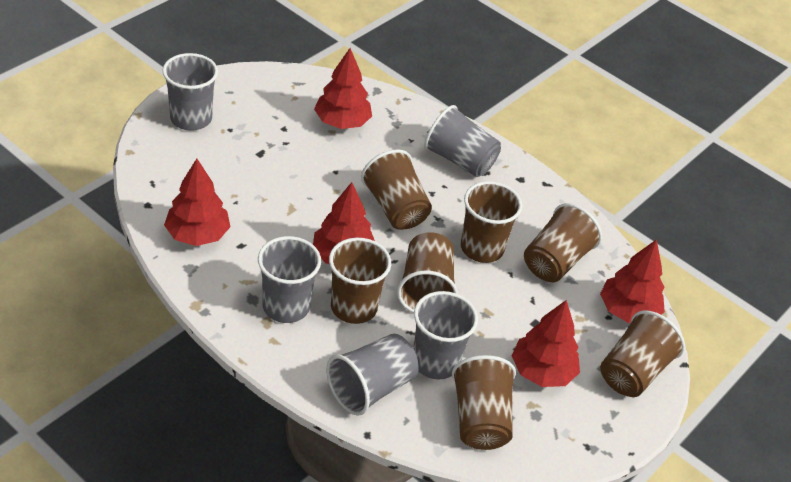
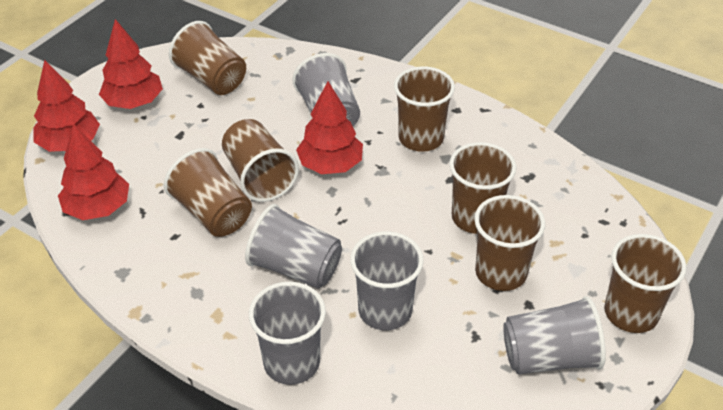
red tree: [164,159,230,246] [313,182,375,264] [314,48,372,129] [512,300,580,387] [600,239,665,323] = 5 -> [33,60,100,152] [58,124,129,220] [99,19,163,109] [296,81,363,174] = 4

